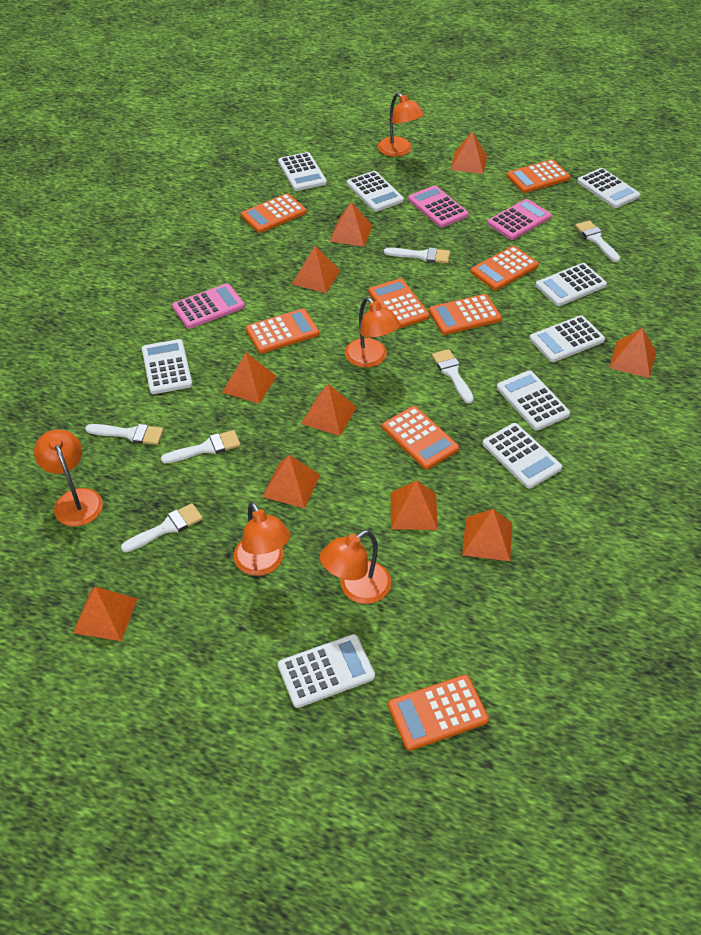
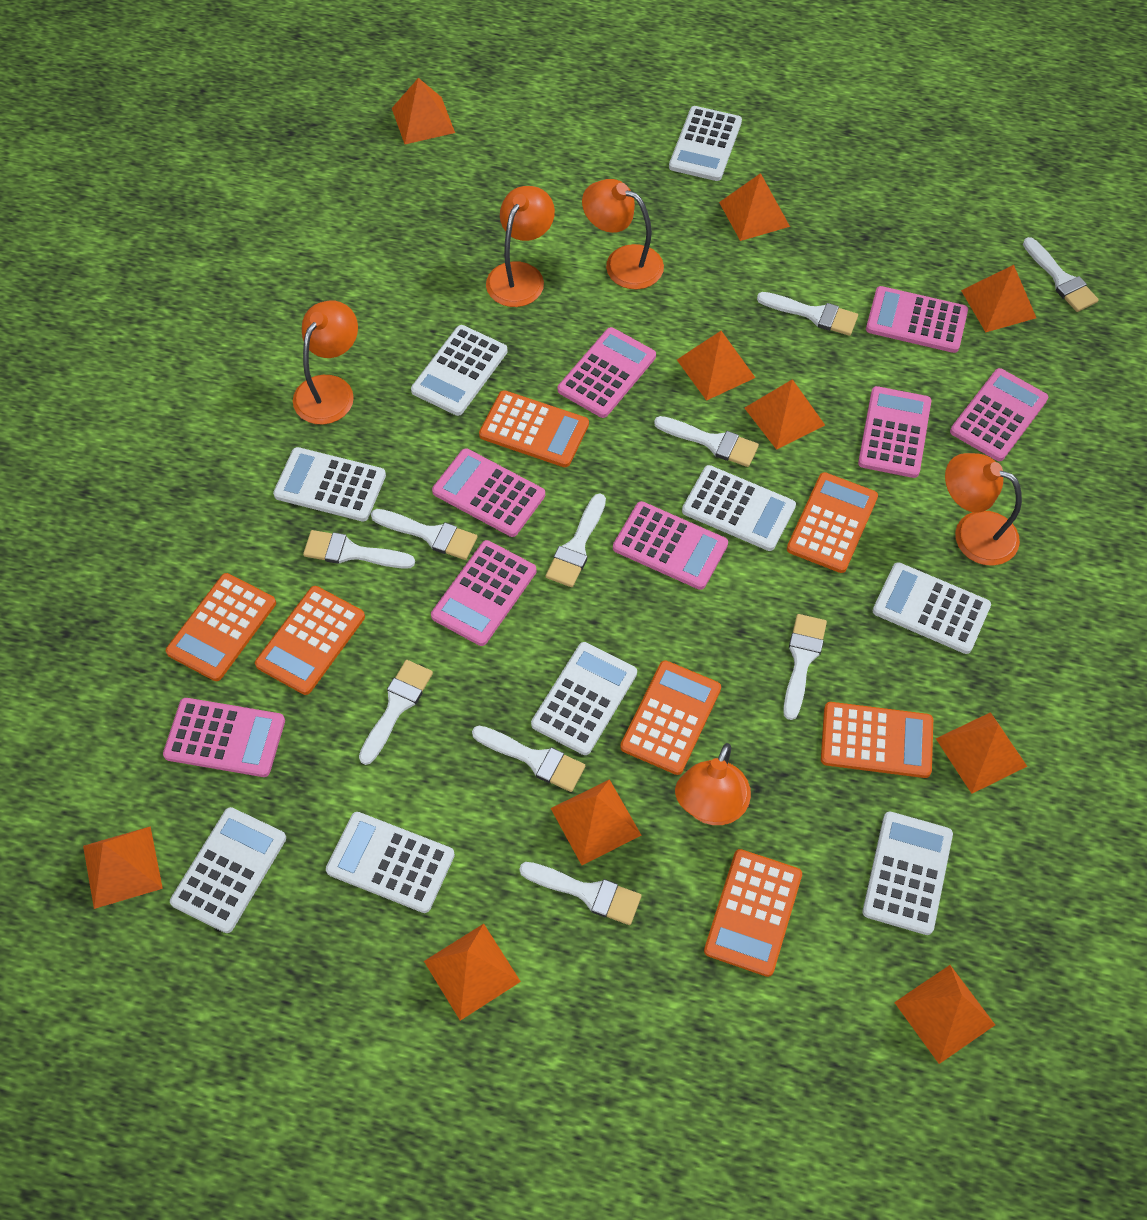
orange calculator: [241,193,307,233] [246,309,319,354] [368,278,430,329] [382,406,459,470] [388,675,489,751] [429,294,502,335] [470,246,539,290] [507,159,570,193] = 8 -> [166,573,276,681] [255,586,365,695] [479,390,589,467] [620,660,721,775] [704,849,802,977] [787,472,878,573] [821,702,933,778] = 7
pink calculator: [172,283,245,329] [408,185,469,228] [487,199,552,240] = 3 -> [163,698,285,777] [431,540,537,646] [432,448,545,537] [558,327,656,418] [613,501,728,590] [858,386,931,478] [866,286,968,353] [950,368,1048,461] = 8
white brush: [85,424,164,445] [121,503,203,552] [161,430,240,463] [384,247,450,263] [432,349,474,403] [575,220,620,262] = 6 -> [303,530,415,569] [359,660,433,765] [371,509,477,560] [472,726,585,792] [519,862,641,925] [546,493,606,587] [654,416,759,467] [757,292,858,336] [783,614,827,720] [1023,237,1099,312] = 10

